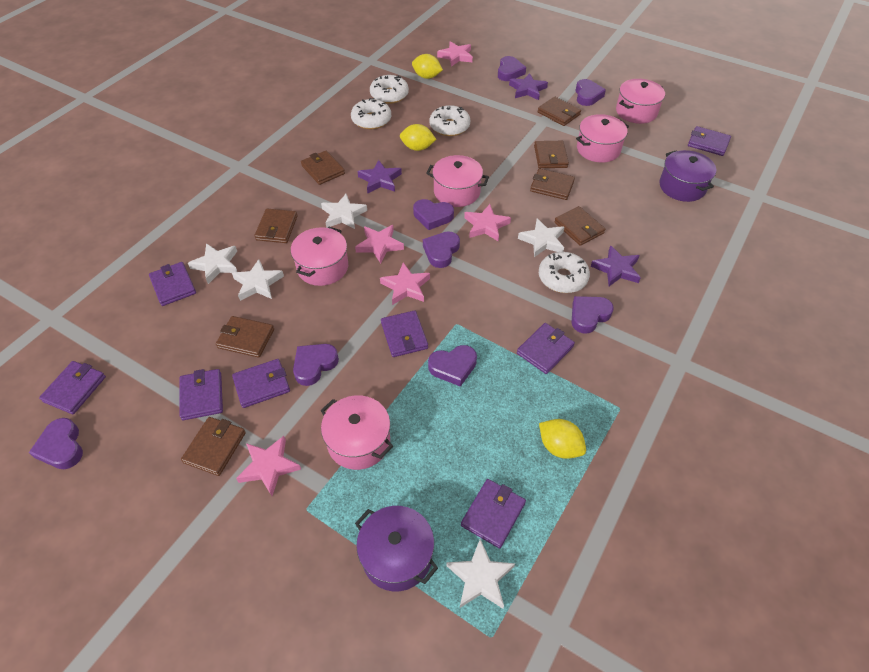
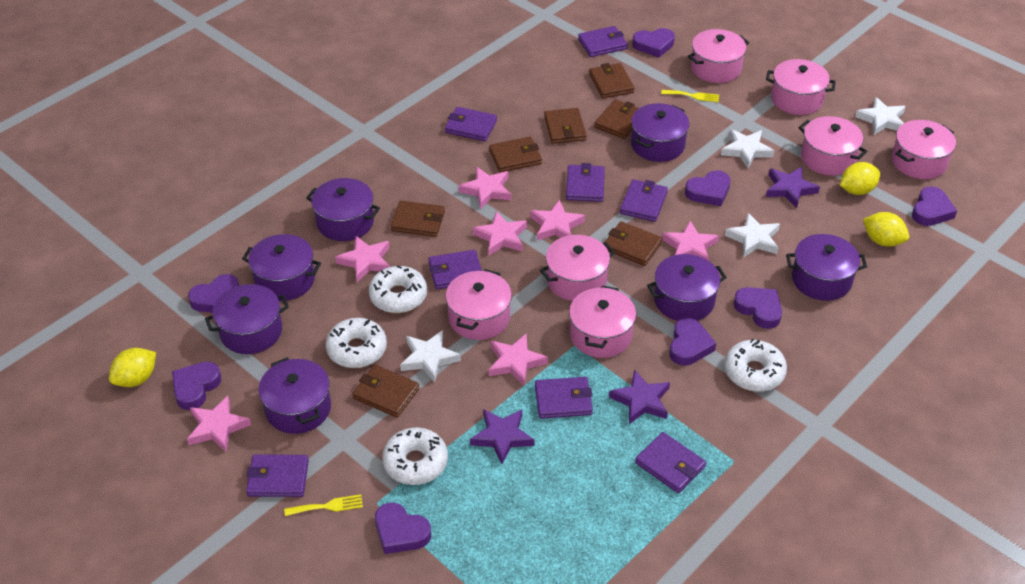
brown wallet: [181,417,246,476] [216,316,274,358] [255,208,298,243] [301,151,345,185] [530,169,575,200] [534,141,569,168] [537,97,581,126] [554,206,605,246] = 8 -> [352,365,419,418] [391,201,445,237] [489,137,542,172] [544,108,587,144] [589,63,635,98] [594,99,639,139] [604,221,663,266] = 7
pink pot: [291,227,348,286] [321,395,393,470] [426,155,489,207] [576,114,629,163] [616,79,665,124] = 5 -> [445,269,512,340] [540,235,615,301] [569,286,636,358] [688,29,749,83] [766,59,836,115] [799,116,868,176] [892,120,956,179] = 7
pink star: [236,436,301,496] [355,225,404,264] [380,262,430,305] [437,41,473,67] [464,204,511,241] = 5 -> [187,396,251,452] [335,236,390,282] [459,167,511,209] [472,211,527,255] [489,333,548,386] [530,199,585,240] [662,221,719,261] = 7
purple pot: [355,506,438,591] [659,150,716,202] = 2 -> [205,284,289,354] [242,234,321,301] [258,357,331,434] [306,178,380,241] [631,103,690,162] [647,254,727,321] [786,234,867,301] = 7
white star: [188,243,237,284] [232,259,284,301] [321,194,367,229] [446,539,515,609] [518,218,564,257] = 5 -> [400,330,461,383] [721,129,774,168] [725,213,780,258] [855,97,906,135] = 4
yellow fork: none = 0 -> [284,494,363,516] [661,90,719,102] = 2

